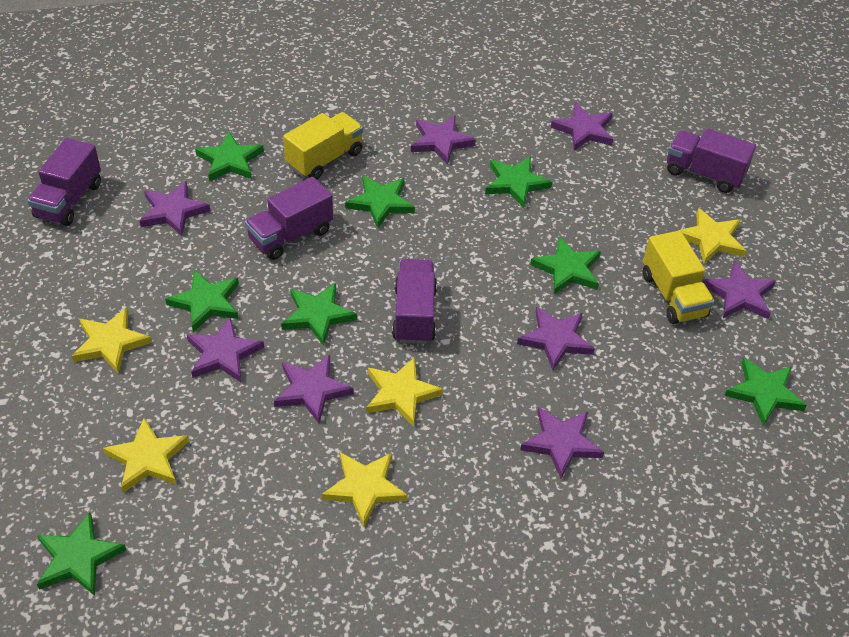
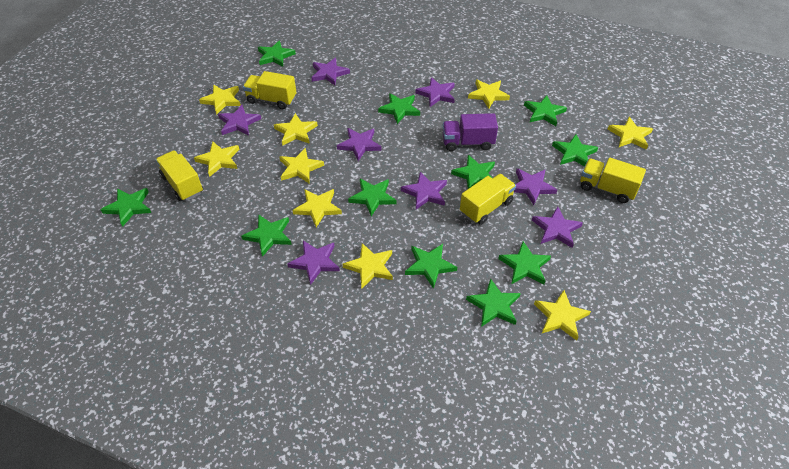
green star: [37,513,126,596] [165,270,239,332] [195,132,264,181] [281,283,357,346] [345,175,415,228] [485,156,552,208] [530,237,601,294] [724,358,807,426] = 8 -> [101,188,151,227] [241,214,292,257] [258,41,296,67] [348,179,396,216] [378,93,420,124] [405,244,457,289] [451,155,495,189] [466,278,521,327] [498,241,551,284] [524,95,567,126] [552,134,599,167] = 11
purple truck: [27,138,101,226] [245,177,333,260] [392,259,437,344] [667,128,756,193] = 4 -> [443,113,498,151] = 1
yellow star: [72,308,152,373] [103,418,189,493] [321,452,408,527] [366,357,443,427] [678,208,746,264] = 5 -> [194,141,239,177] [199,85,241,115] [274,113,318,146] [279,148,324,183] [292,189,342,227] [343,243,393,289] [468,80,510,109] [534,290,591,341] [607,117,653,150] = 9
yellow truck: [283,112,363,179] [643,231,714,324] = 2 -> [156,150,203,202] [243,71,297,109] [460,174,516,225] [580,158,646,203] = 4

